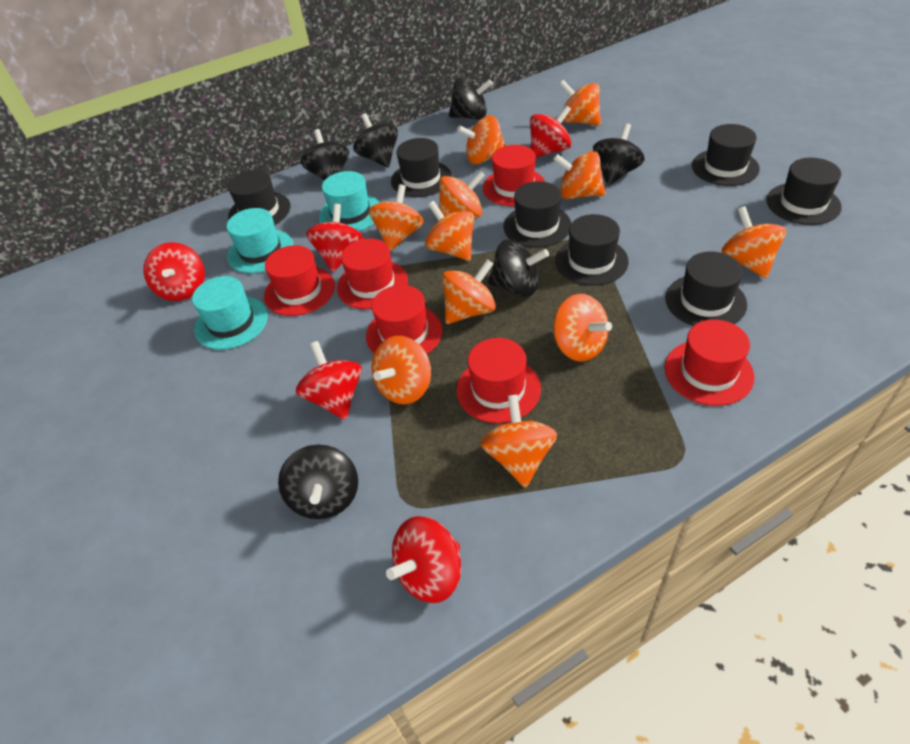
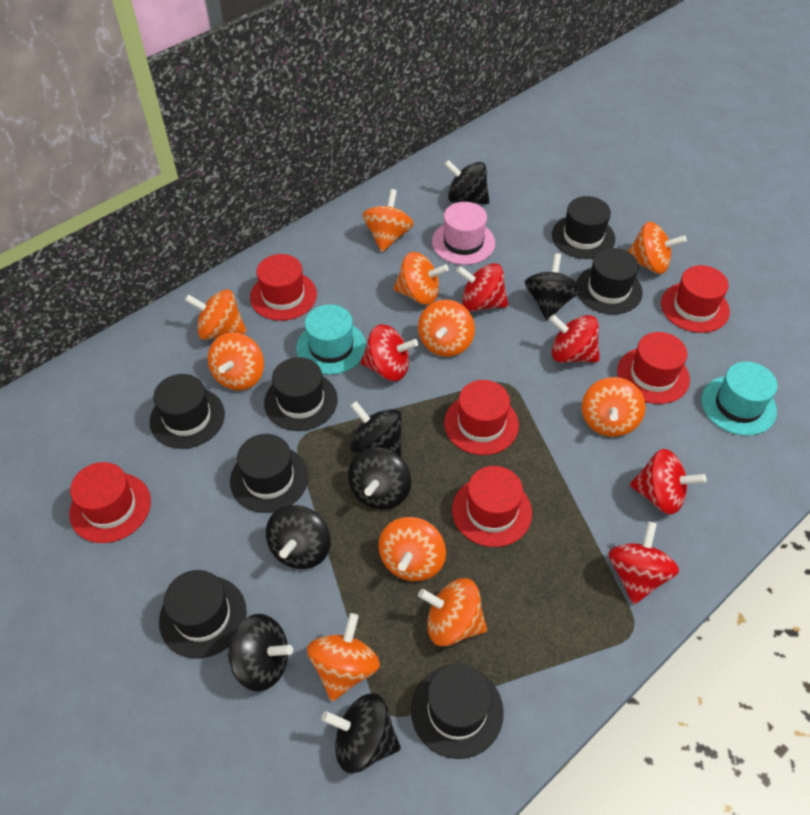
black spinning top: [278,445,358,519] [301,129,349,180] [353,113,398,168] [449,78,493,120] [488,240,549,297] [593,123,645,186] = 6 -> [227,614,293,691] [266,505,331,569] [322,693,401,773] [348,447,411,510] [350,401,402,457] [444,160,490,204] [525,253,581,320] = 7
orange spinning top: [369,184,424,251] [371,336,431,404] [425,201,474,261] [439,170,485,218] [442,259,496,324] [457,115,506,164] [481,395,557,488] [553,151,606,199] [553,294,612,362] [559,80,601,126] [721,206,786,278] = 11 -> [185,289,247,340] [208,332,264,391] [307,613,380,701] [362,189,414,252] [379,517,446,581] [393,252,449,305] [418,299,475,357] [418,578,487,646] [582,377,646,437] [628,222,687,274] = 10
pink hat: none = 0 -> [432,202,495,265] = 1
turquoise hat: [192,276,268,350] [227,208,294,273] [319,171,380,231] = 3 -> [296,304,366,375] [701,362,777,436] = 2

